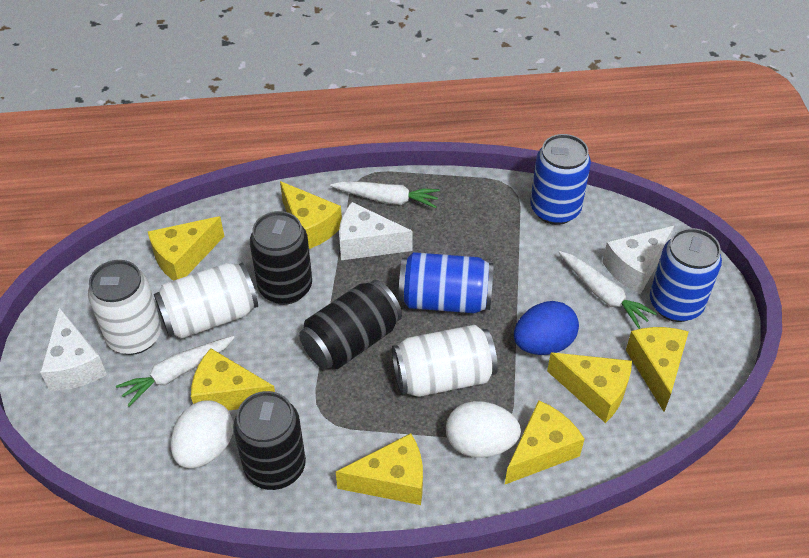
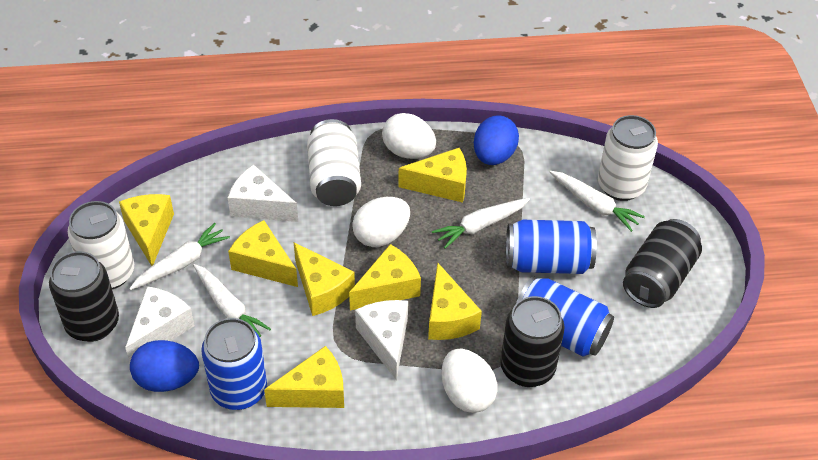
blue egg: [514,301,579,355] = 1 -> [130,340,199,392] [474,115,519,165] = 2
white carrot: [116,336,235,407] [330,181,440,208] [559,251,657,329] = 3 -> [129,223,230,290] [193,264,271,337] [432,198,530,249] [550,171,645,232] = 4
white egg: [171,400,234,468] [446,401,521,458] = 2 -> [352,197,410,247] [382,113,436,159] [441,349,498,413] = 3

